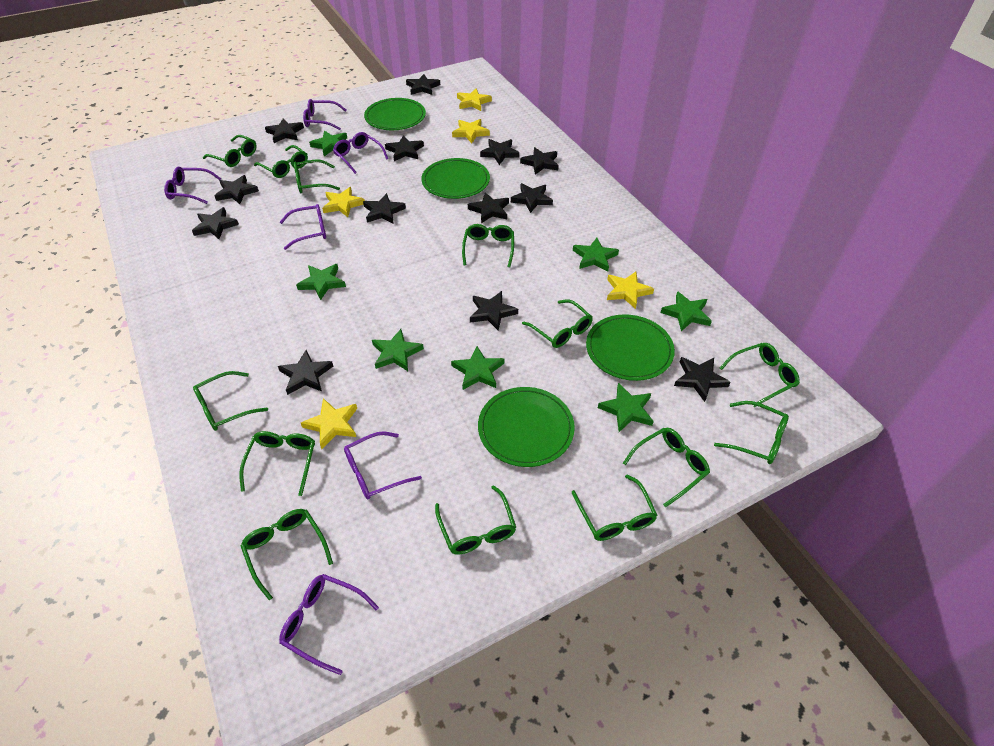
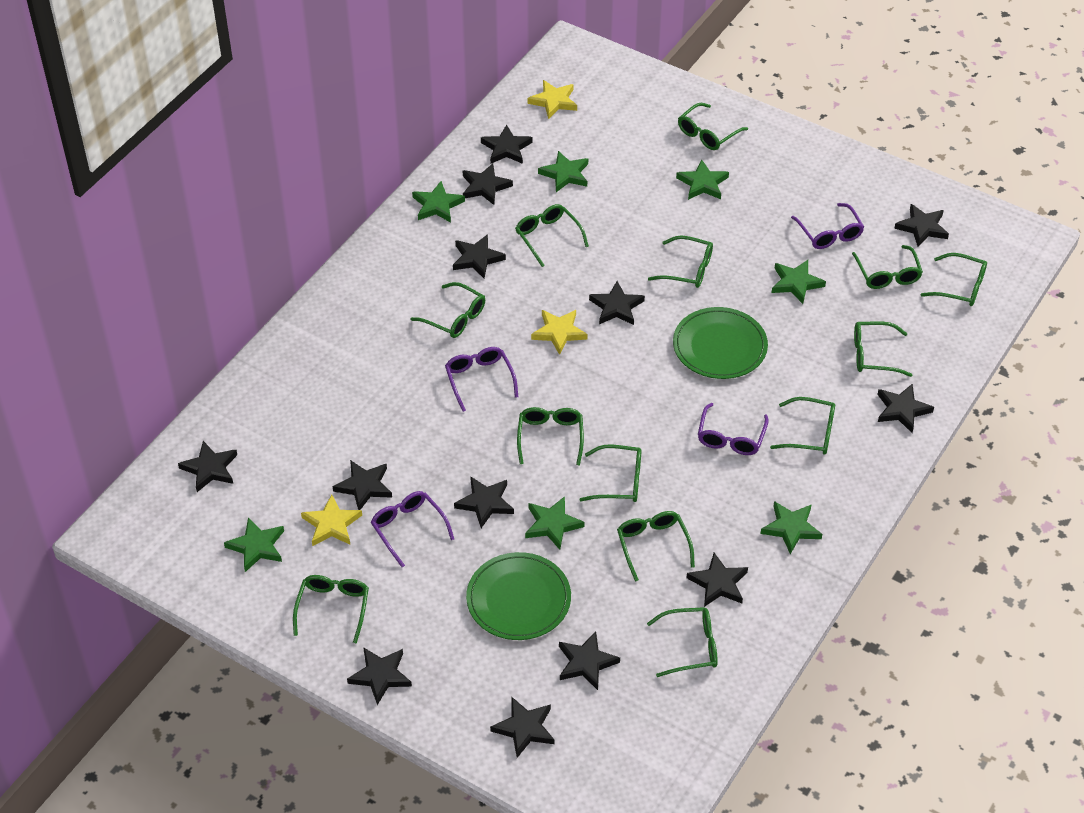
green plate: [364,98,426,130] [421,158,490,199] [478,387,575,467] [586,314,675,381] = 4 -> [466,552,571,640] [673,307,768,379] = 2
purple glasses: [164,166,221,204] [279,574,379,675] [280,204,326,250] [303,99,347,130] [333,132,388,174] [344,431,422,499] = 6 -> [371,491,454,567] [445,347,518,412] [698,403,769,455] [791,203,864,249] = 4
yellow star: [301,398,357,449] [322,187,365,217] [452,119,490,144] [457,88,492,111] [607,272,654,309] = 5 -> [301,494,362,546] [527,80,577,119] [531,310,588,355] = 3

